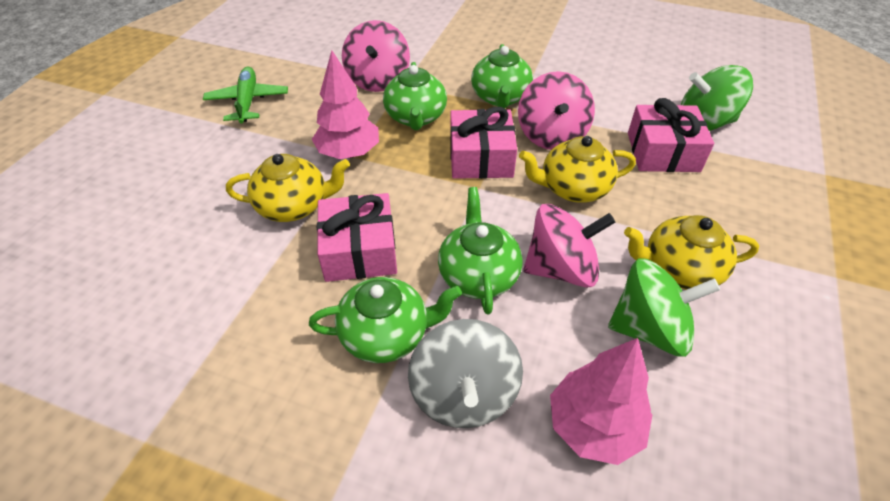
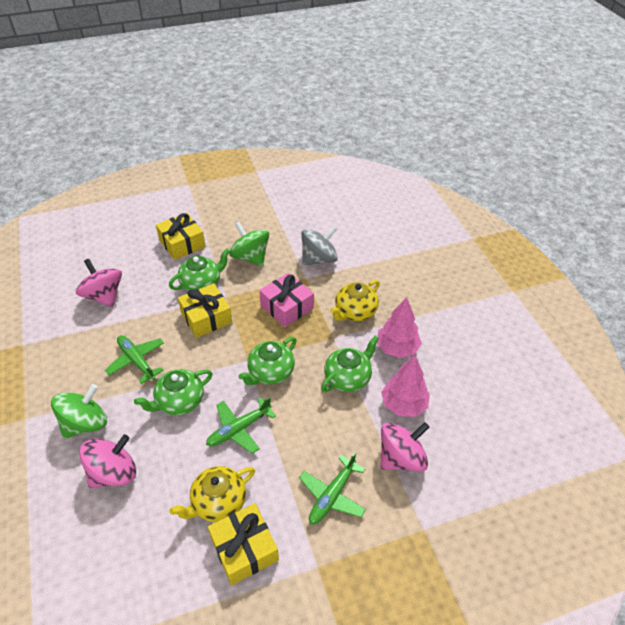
green plane: [203,67,288,123] = 1 -> [105,335,164,384] [206,397,276,454] [299,452,366,525] = 3
pink gift: [317,193,397,282] [450,107,517,179] [628,98,714,172] = 3 -> [259,273,314,327] = 1
yellow gift: none = 0 -> [156,213,206,260] [178,283,232,338] [208,503,279,585] = 3
yellow teapot: [226,154,350,222] [519,136,636,203] [624,215,759,290] = 3 -> [170,466,255,522] [330,280,380,321] = 2

